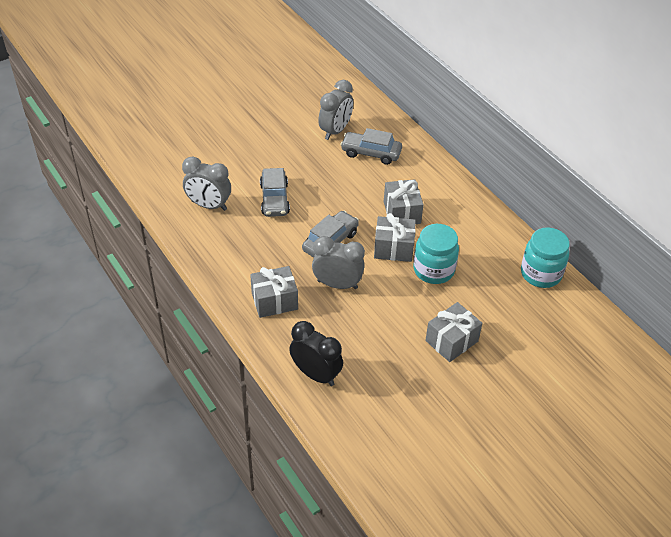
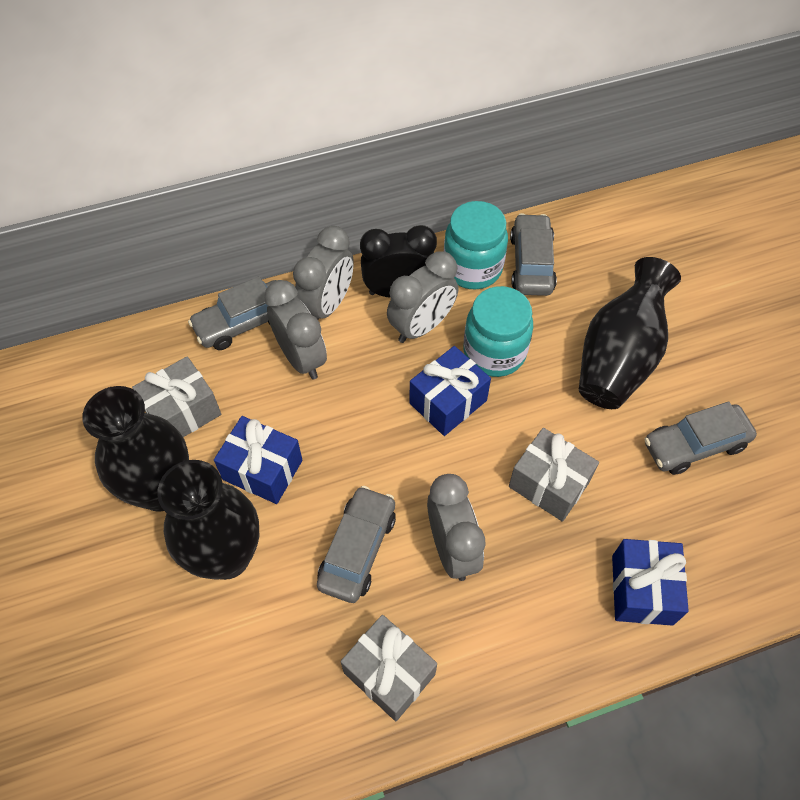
black vase: none = 0 -> [82,386,189,512] [157,460,259,580] [579,257,681,409] = 3
blue gift: none = 0 -> [214,416,302,504] [409,346,491,436] [612,539,689,626] = 3
grey car: [260,168,290,217] [302,211,359,258] [340,128,402,165] = 3 -> [188,276,277,350] [317,486,396,603] [510,213,557,296] [644,401,757,475] = 4
grey clock: [182,157,231,211] [312,236,365,289] [318,80,353,140] = 3 -> [264,280,327,380] [293,226,354,320] [387,251,458,343] [427,474,486,581] = 4
grey gift: [250,266,298,318] [374,213,416,262] [384,179,424,224] [425,302,482,362] = 4 -> [132,356,221,437] [341,615,437,721] [509,428,599,522] = 3

